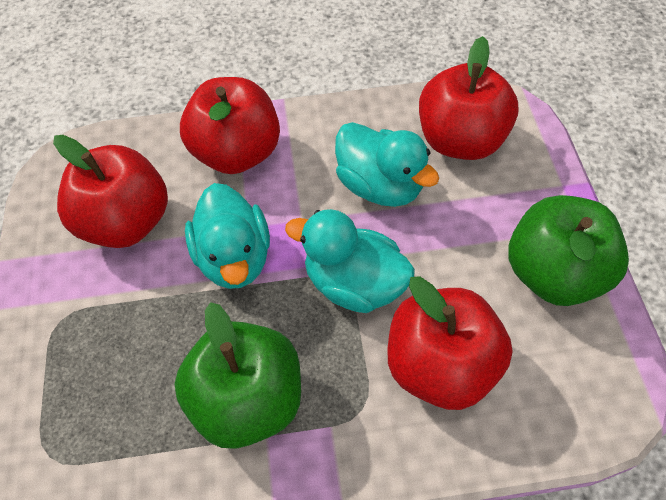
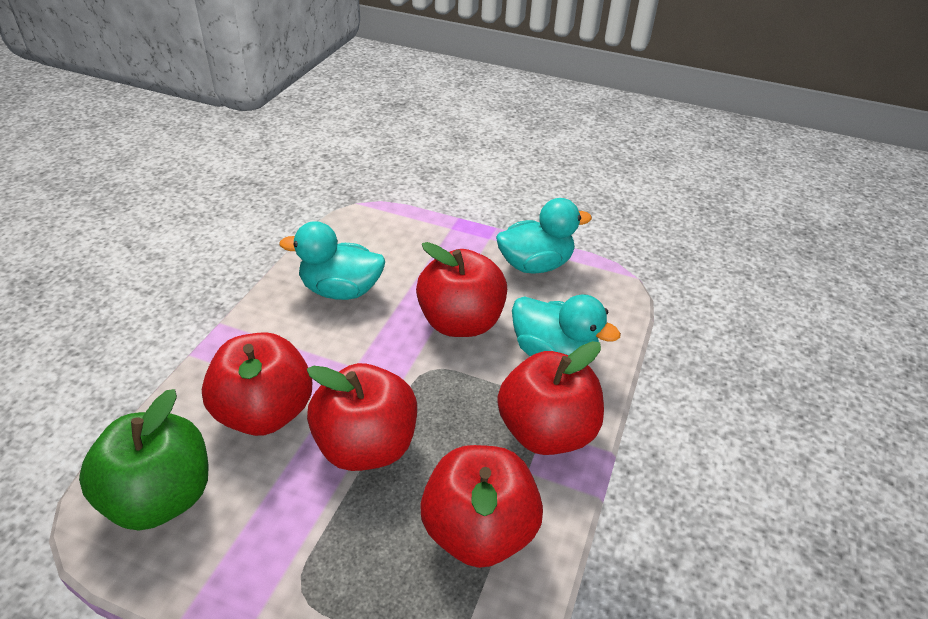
green apple: [175,302,301,449] [508,195,629,306] = 2 -> [79,389,209,531] = 1
red apple: [53,135,168,248] [180,77,280,174] [387,276,513,410] [419,36,518,160] = 4 -> [202,332,312,436] [307,363,417,471] [416,242,507,337] [420,445,543,568] [497,341,604,455] = 5

